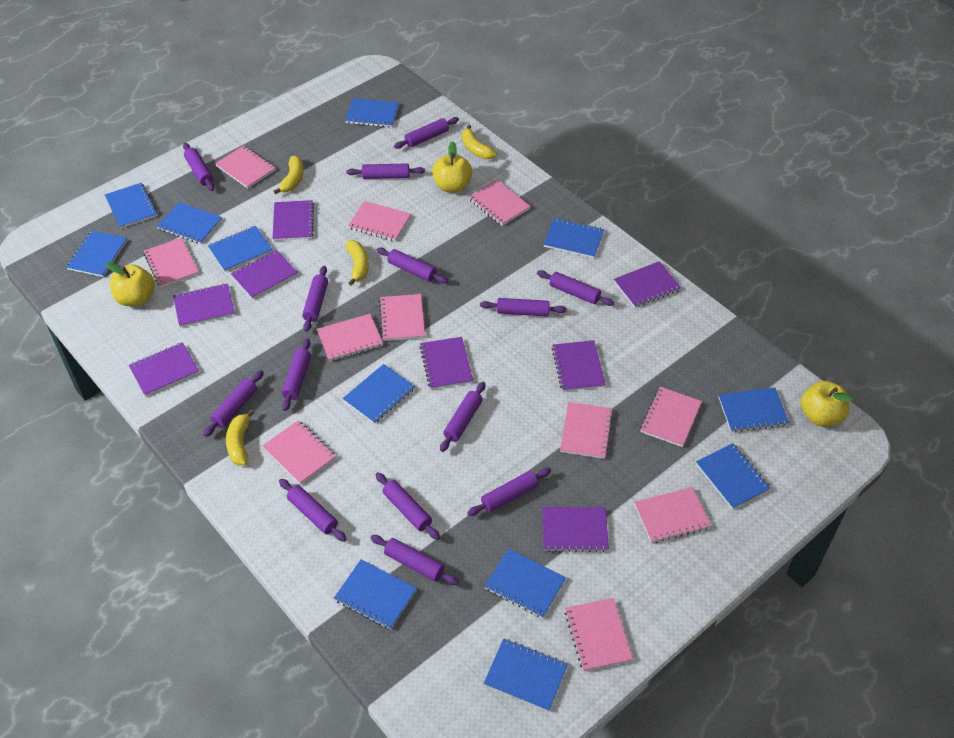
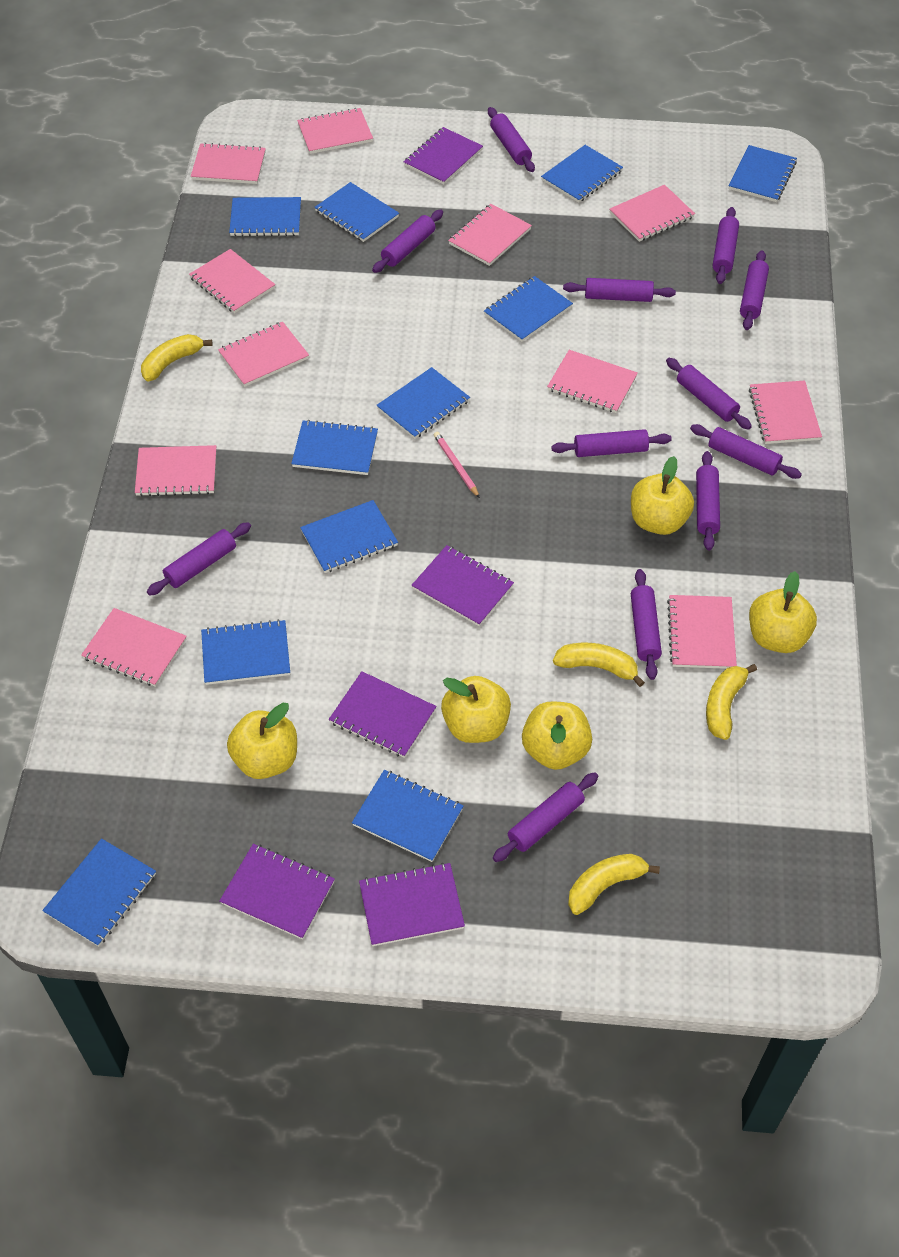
blue notebook: [66,230,127,277] [105,183,158,228] [157,202,222,244] [208,226,273,272] [334,560,417,630] [343,364,415,424] [345,98,399,128] [484,548,566,618] [484,638,568,711] [543,218,604,258] [696,443,771,509] [718,387,789,432] = 12 -> [42,838,156,947] [201,619,290,685] [229,197,301,237] [291,420,378,475] [300,500,398,573] [314,182,399,242] [352,770,463,862] [376,367,470,439] [484,276,573,342] [541,145,623,203] [729,145,797,202] = 11
pink pencil: none = 0 -> [434,432,480,498] = 1
purple notebook: [129,342,199,396] [173,283,235,327] [231,250,298,299] [273,200,314,241] [420,337,473,389] [542,507,609,552] [552,340,606,391] [614,261,681,308] = 8 -> [219,844,335,939] [329,671,436,758] [359,863,465,946] [404,127,483,184] [411,545,514,626] = 5
purple rolling pin: [183,143,214,191] [203,370,264,437] [279,479,346,542] [282,338,311,411] [302,266,328,332] [347,163,425,179] [370,535,459,585] [375,472,440,540] [377,248,448,283] [394,117,459,149] [440,382,485,452] [467,468,551,516] [480,298,567,316] [537,270,614,306] = 14 -> [147,522,251,596] [372,210,443,273] [488,107,535,172] [493,772,598,862] [551,429,672,457] [563,278,676,302] [631,569,662,680] [666,358,752,430] [690,424,802,479] [696,451,720,550] [713,207,739,284] [740,250,769,330] = 12
yellow apple: [106,262,155,307] [432,141,472,193] [801,381,853,426] = 3 -> [227,703,297,779] [441,676,511,743] [522,701,592,770] [631,456,694,535] [749,571,817,653] = 5

